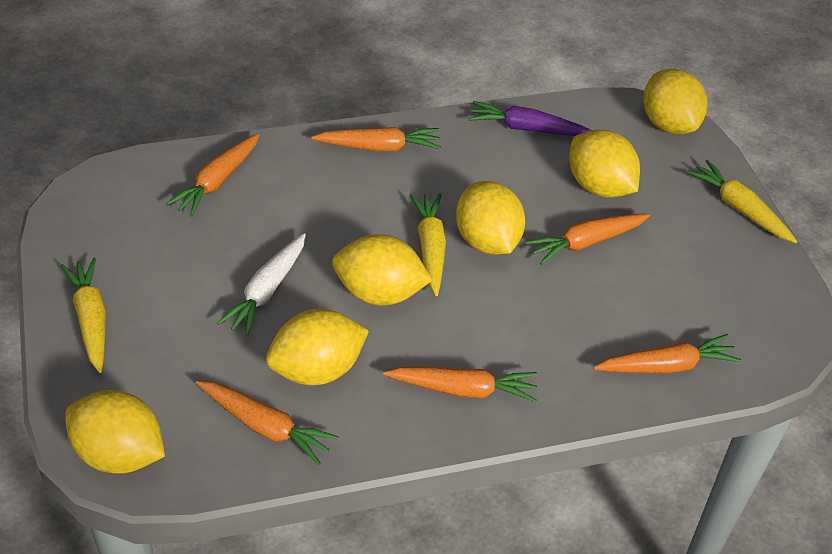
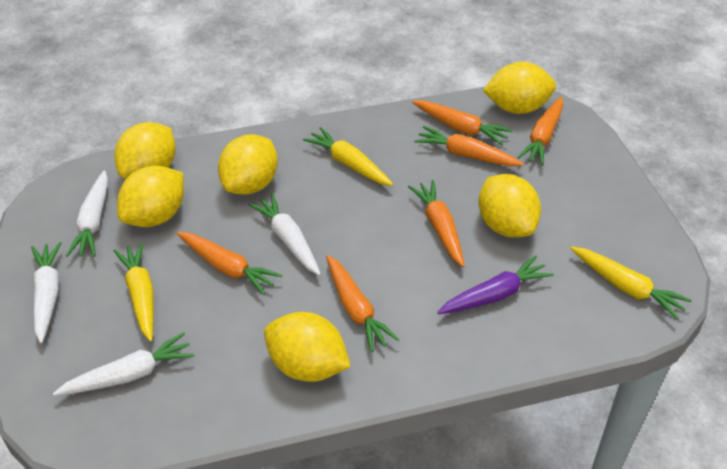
white carrot: [217,233,306,336] = 1 -> [31,242,62,343] [53,333,194,396] [66,170,108,257] [248,193,321,275] = 4

